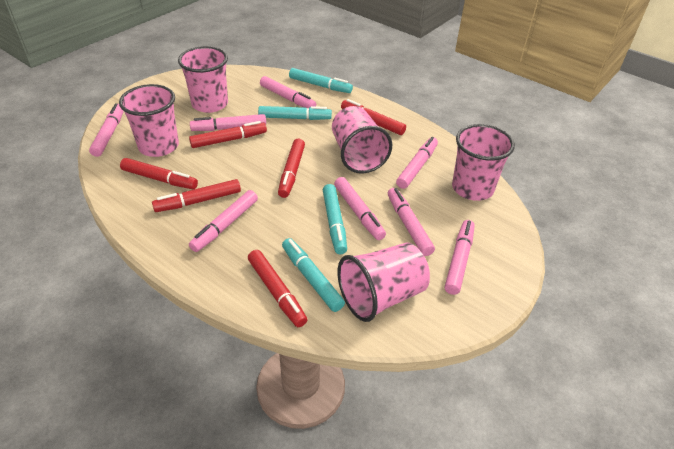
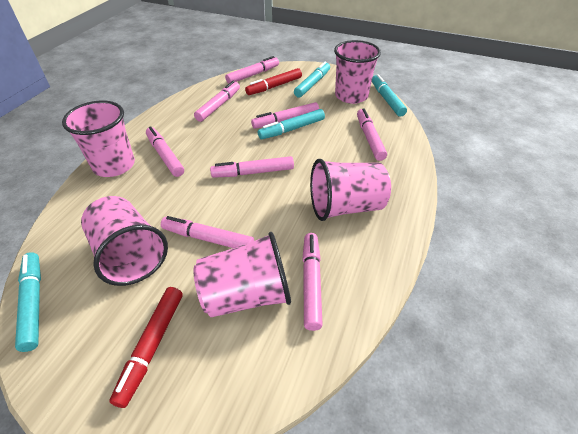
red marker: [120,158,198,189] [152,179,241,212] [189,121,267,148] [248,250,307,327] [278,139,305,198] [341,99,406,135] = 6 -> [109,287,183,408] [245,68,302,95] = 2

